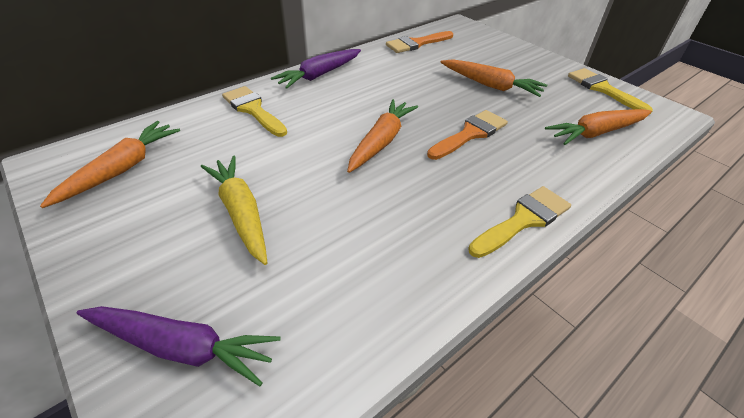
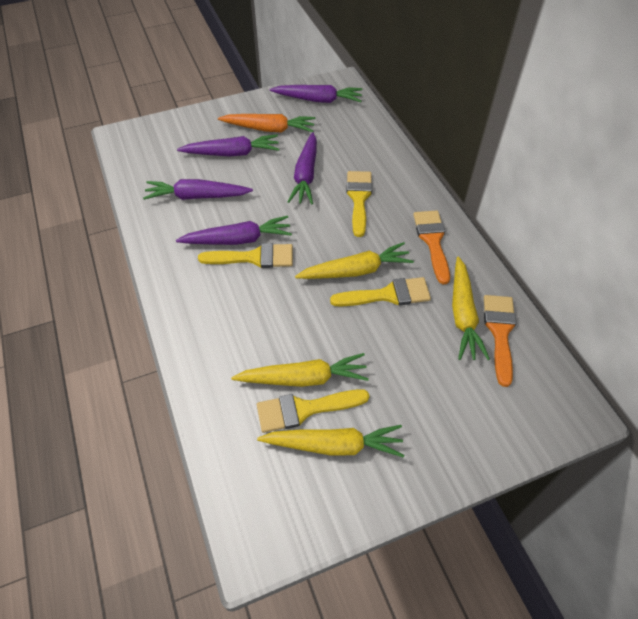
orange carrot: [40,121,180,208] [347,99,418,173] [440,59,547,97] [545,109,652,145] = 4 -> [218,114,315,133] = 1
purple carrot: [77,306,281,386] [271,49,361,89] = 2 -> [143,179,253,200] [176,216,292,245] [177,135,279,156] [270,85,363,103] [287,132,317,204] = 5
yellow brush: [222,86,287,137] [468,186,571,258] [568,68,653,114] = 3 -> [198,243,293,268] [257,389,370,433] [330,277,431,307] [346,171,372,237] = 4
yellow carrot: [201,156,267,265] = 1 -> [231,353,369,387] [257,425,404,458] [295,242,414,279] [452,257,490,360] = 4

